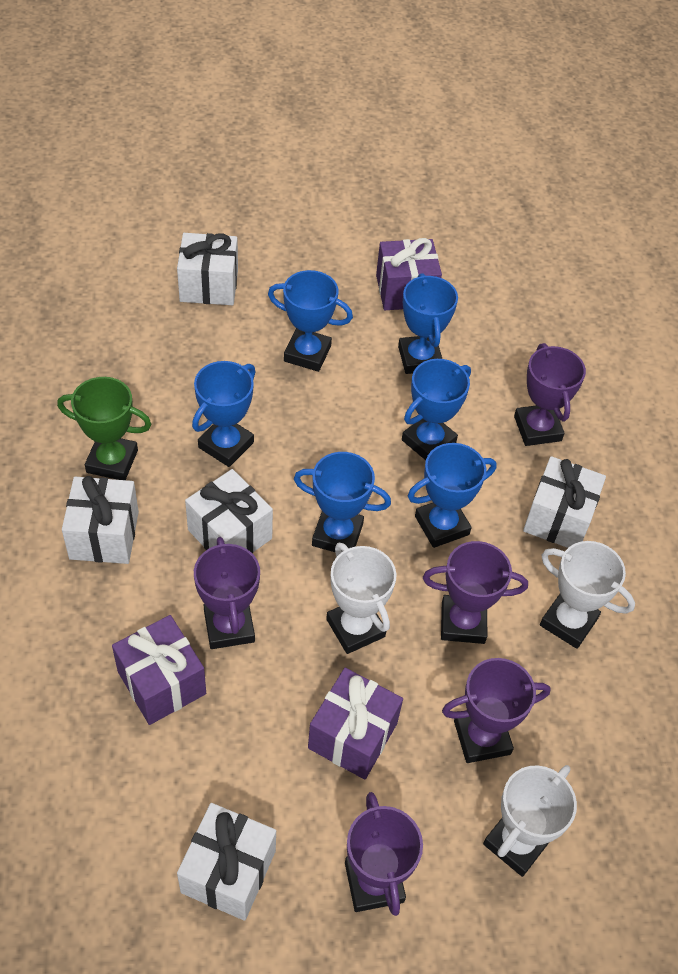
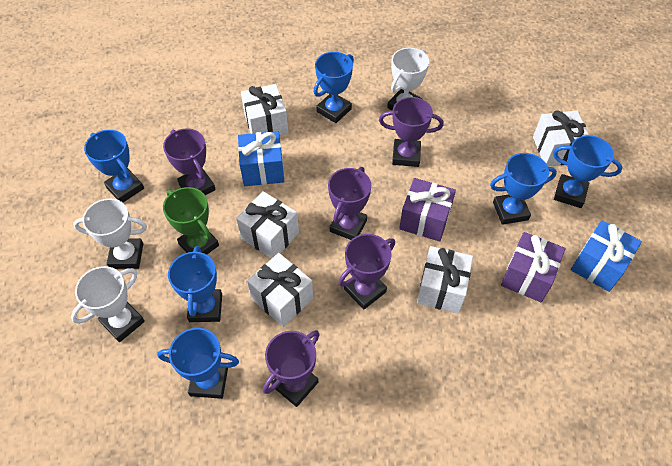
blue gift: none = 0 -> [238,131,284,186] [571,220,642,292] = 2
purple gift: [112,615,206,725] [308,668,403,780] [376,238,442,310] = 3 -> [399,178,456,242] [501,232,565,302] = 2

